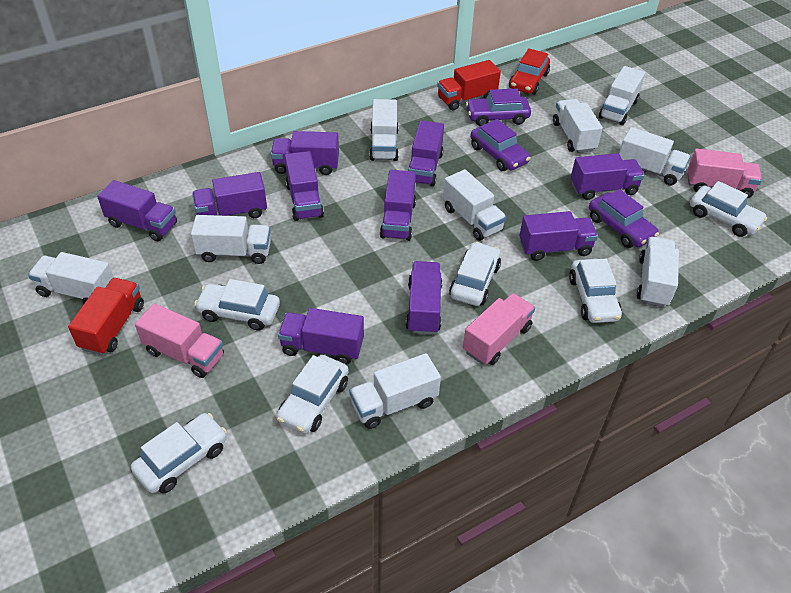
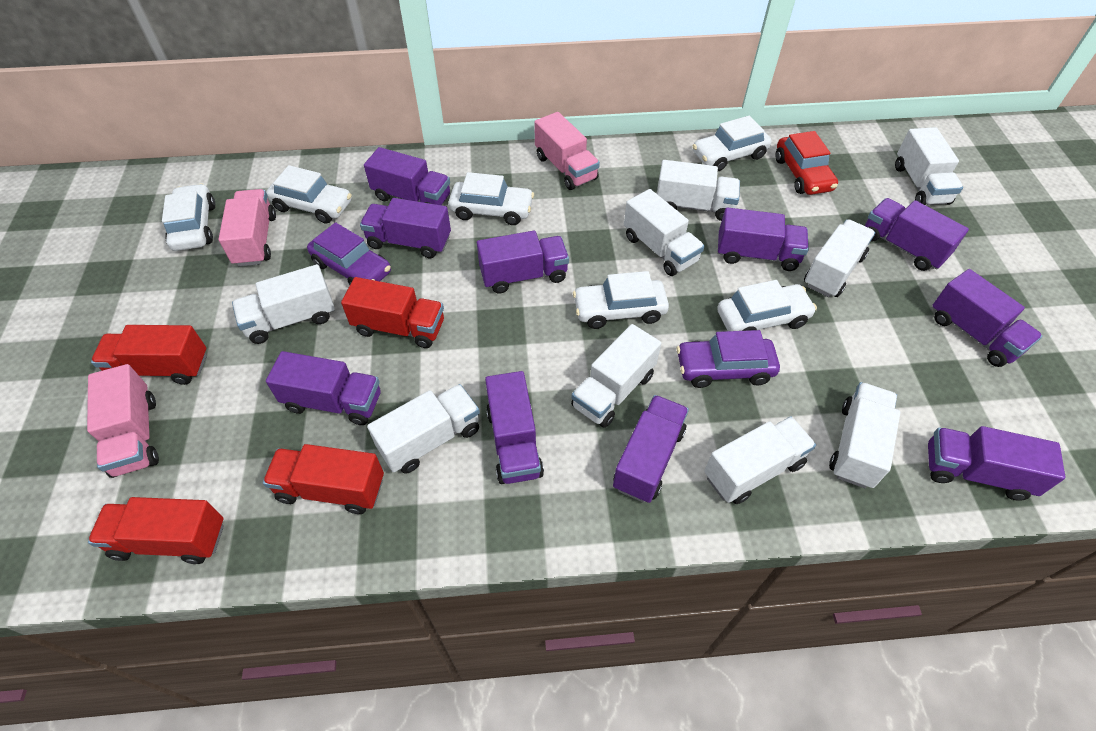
purple car: [466,88,531,126] [470,119,531,171] [589,189,659,248] = 3 -> [307,222,391,285] [677,330,780,388] = 2
red truck: [68,278,144,355] [437,60,501,110] = 2 -> [88,497,224,564] [91,325,207,385] [263,444,384,514] [341,277,444,348] = 4

